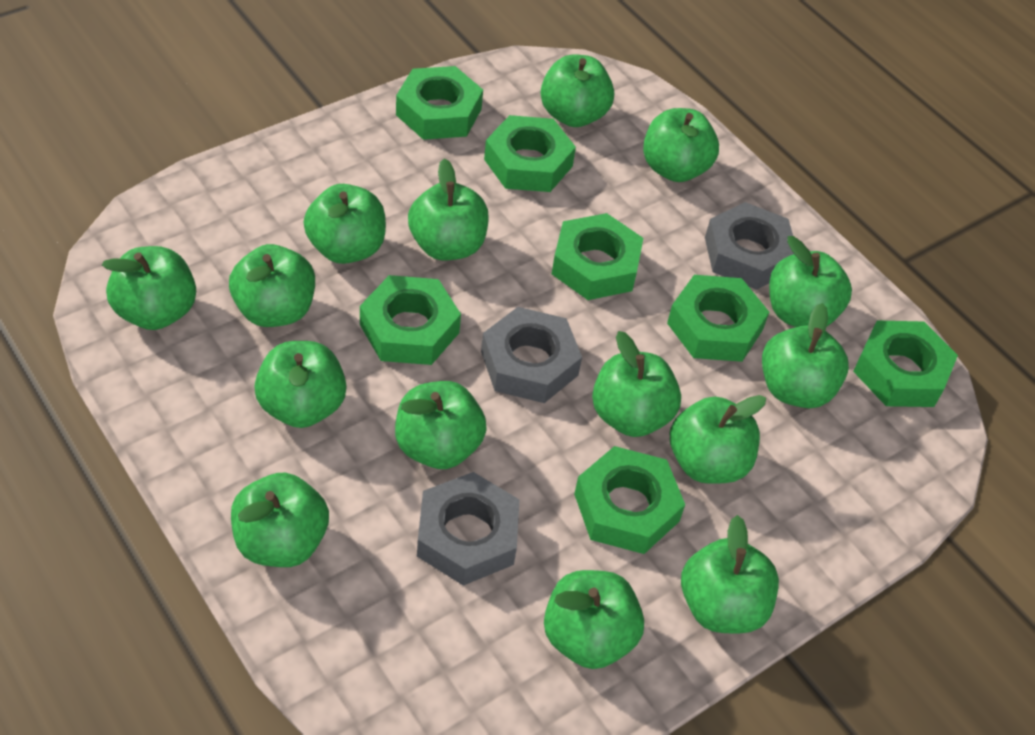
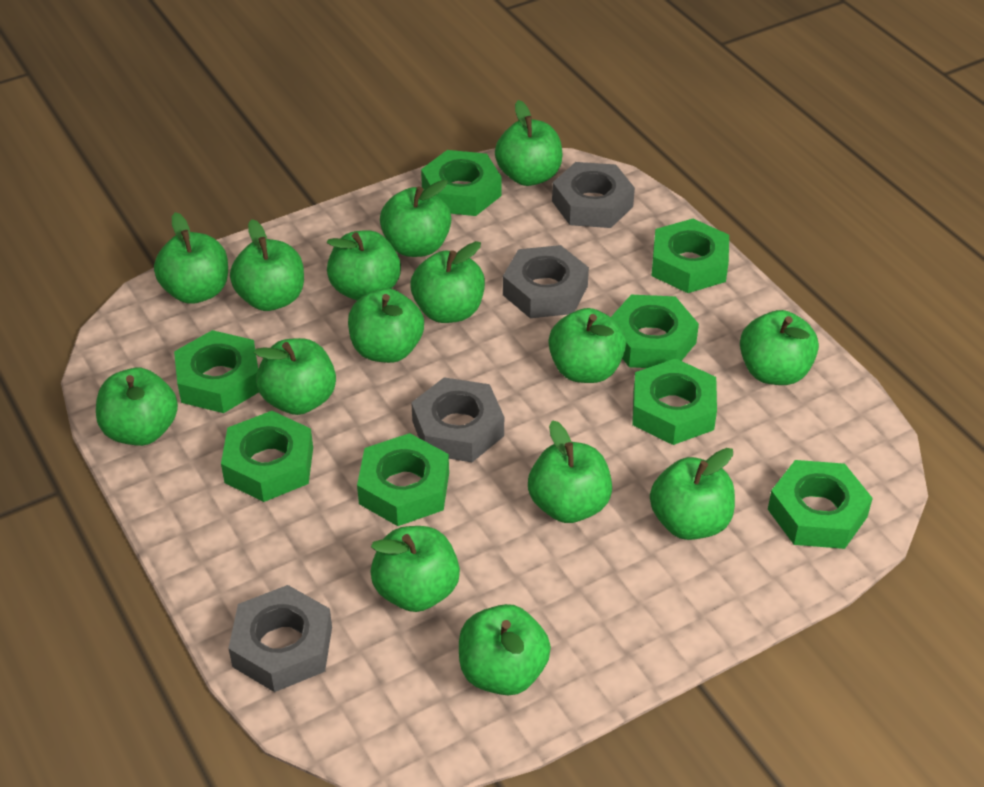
green nut: [360,275,461,365] [396,66,483,140] [484,115,576,192] [552,213,643,300] [574,446,685,554] [667,275,769,362] [853,320,958,407] = 7 -> [174,330,259,413] [221,411,313,502] [357,433,449,526] [421,150,502,216] [611,295,699,368] [632,358,717,445] [651,219,729,293] [768,460,873,549] = 8
grey nut: [417,472,520,586] [481,307,582,403] [705,202,794,290] = 3 -> [228,585,332,692] [411,377,504,462] [503,245,589,318] [552,162,635,228] = 4

